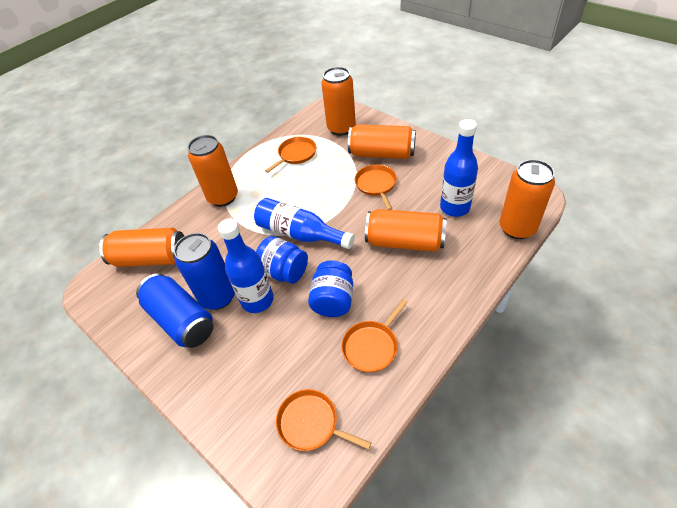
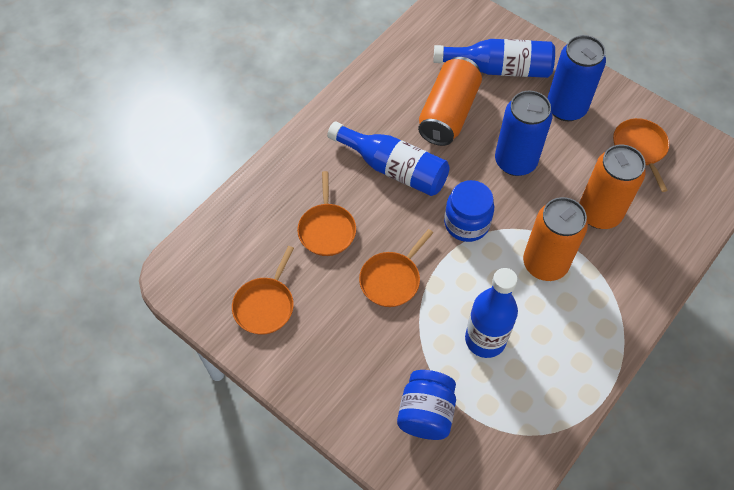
orange can: [99,228,184,267] [188,135,238,207] [321,67,356,136] [348,124,416,159] [365,209,447,252] [499,159,555,239] = 6 -> [418,57,482,146] [523,197,588,281] [579,145,646,229] = 3

